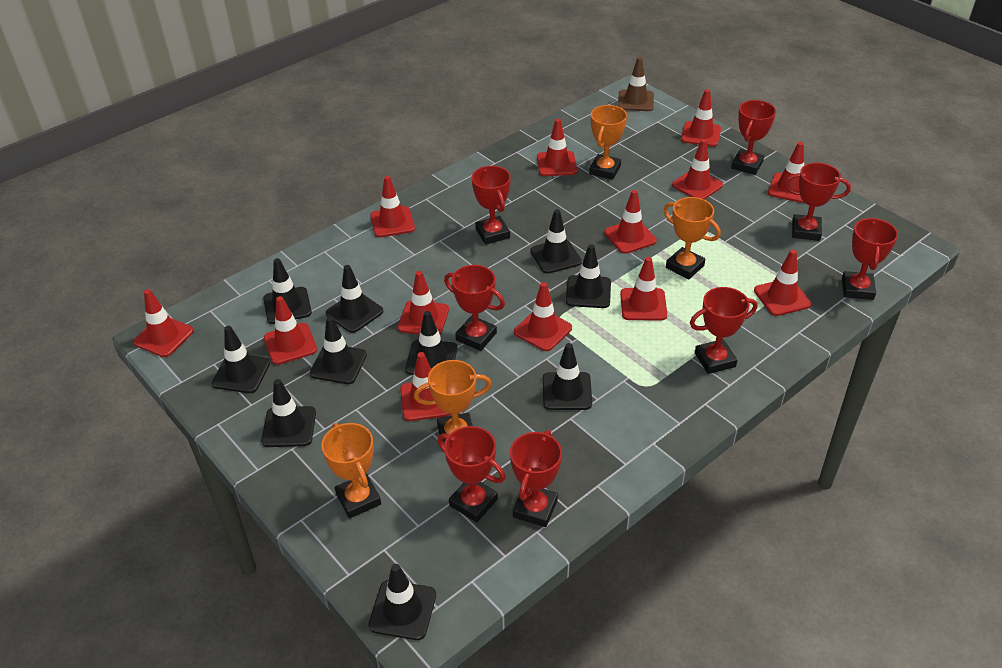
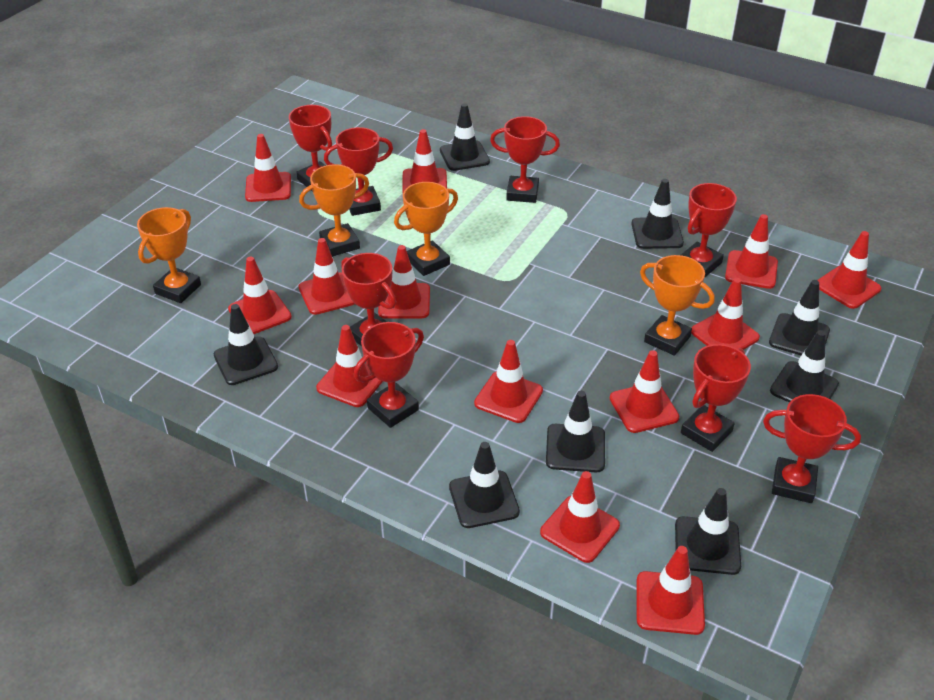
black traffic cone: [212,326,270,393] [261,379,316,447] [263,258,312,324] [310,316,367,384] [326,265,384,333] [368,564,436,640] [405,311,457,375] [530,209,582,274] [543,343,592,410] [566,244,611,308] = 10 -> [214,304,278,385] [440,103,490,171] [449,442,520,528] [546,391,605,472] [632,179,684,249] [675,488,741,575] [769,280,830,355] [770,330,839,403] = 8
brown traffic cone: [618,57,654,111] = 1 -> none = 0

